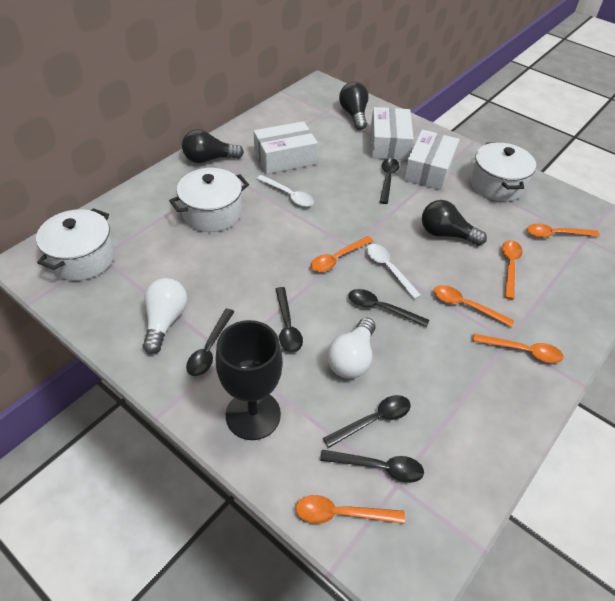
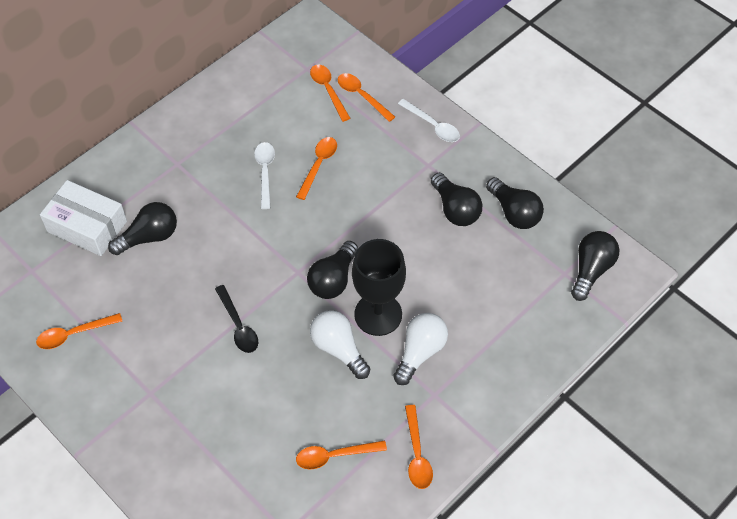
black light bulb: [182,129,244,163] [339,82,369,130] [422,200,487,246] = 3 -> [108,202,177,255] [307,241,358,299] [431,173,482,226] [486,177,544,229] [571,231,619,301] = 5
black spoon: [186,308,235,376] [276,287,303,353] [320,450,424,483] [323,395,411,448] [348,289,429,327] [380,158,400,204] = 6 -> [215,285,258,353] = 1
white box: [254,121,318,174] [371,107,414,160] [404,130,460,190] = 3 -> [40,180,127,256] = 1
white pot: [36,208,115,281] [169,168,249,232] [470,142,536,202] = 3 -> none = 0

